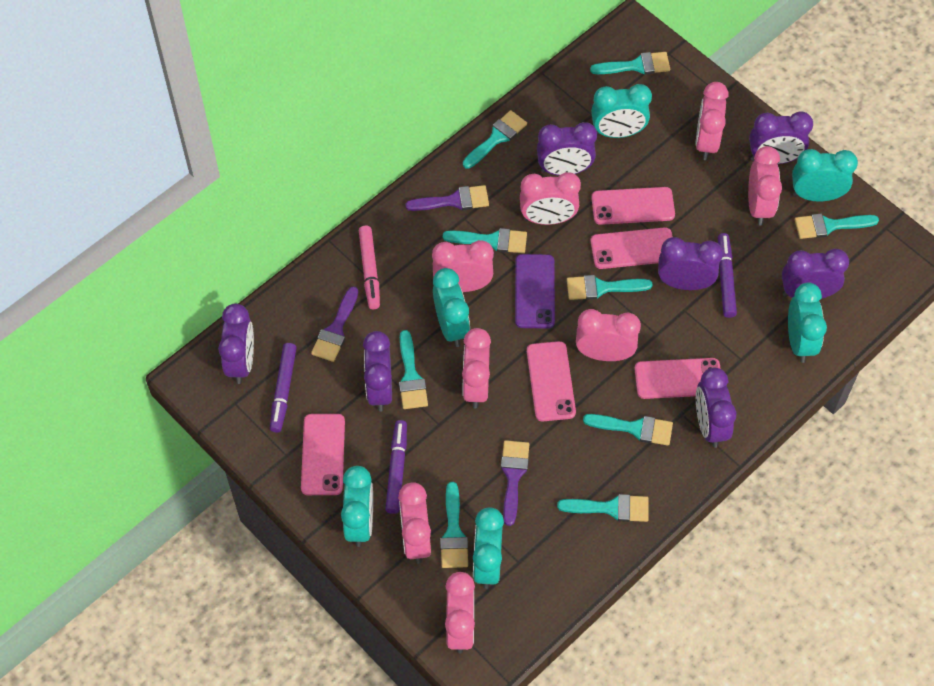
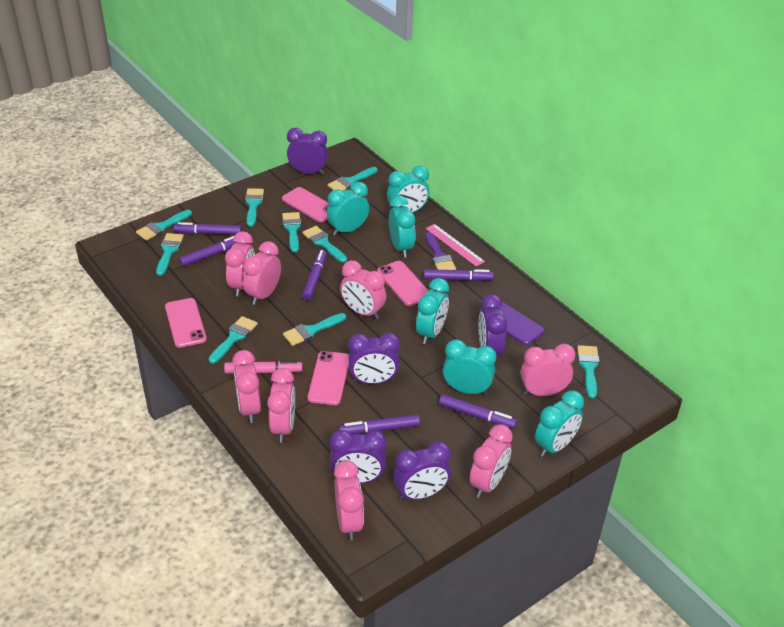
pink phone: [301,414,345,495] [527,341,576,421] [591,187,675,225] [591,227,673,269] [635,358,721,399] = 5 -> [165,298,207,348] [282,187,329,223] [308,351,349,405] [377,261,428,306] = 4
pink ruler: none = 0 -> [426,224,485,267] = 1
purple brush: [311,286,359,362] [405,185,489,211] [501,440,529,526] = 3 -> [425,232,456,270] = 1
purple clock: [218,303,254,384] [363,331,392,412] [537,122,597,175] [658,237,723,290] [696,368,736,448] [749,111,813,164] [782,249,849,299] = 7 -> [287,128,328,175] [330,430,387,483] [348,333,400,384] [393,441,451,501] [478,294,507,355] = 5
purple marker: [270,343,297,433] [385,420,407,514] [718,233,737,318] = 3 -> [174,222,242,235] [179,236,240,267] [302,250,327,300] [339,414,420,435] [424,269,494,281] [439,394,517,429] = 6

